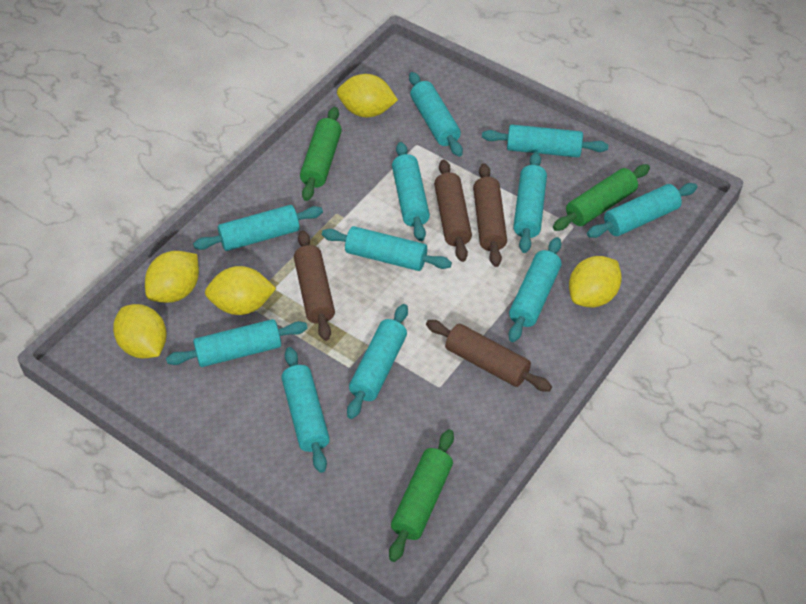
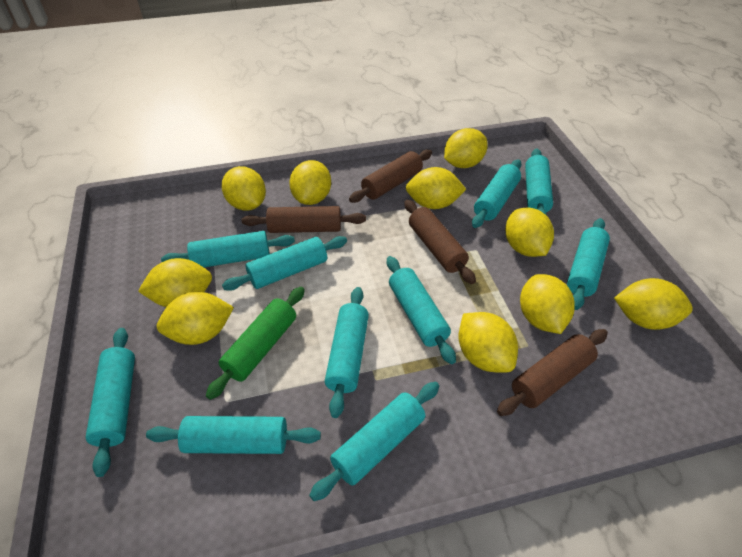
green rolling pin: [300,107,342,201] [389,429,454,562] [553,164,650,231] = 3 -> [206,287,305,400] = 1
turquoise rolling pin: [166,319,308,367] [193,205,323,251] [281,347,330,473] [322,226,452,271] [347,304,408,419] [392,142,430,241] [409,72,463,157] [482,125,608,157] [508,237,561,342] [513,152,547,253] [587,183,697,238] = 11 -> [86,328,135,477] [146,416,321,454] [161,231,295,267] [222,236,347,291] [309,382,439,501] [325,287,369,418] [387,256,456,364] [472,159,522,228] [525,148,553,215] [567,218,610,310] = 10
yellow lemon: [113,304,167,358] [145,251,199,303] [205,266,276,315] [337,74,398,117] [569,256,622,307] = 5 -> [138,258,212,307] [157,292,234,345] [222,166,266,211] [289,160,331,205] [406,167,466,209] [444,128,488,168] [459,312,518,373] [505,207,554,257] [520,274,575,334] [614,278,693,330] = 10

